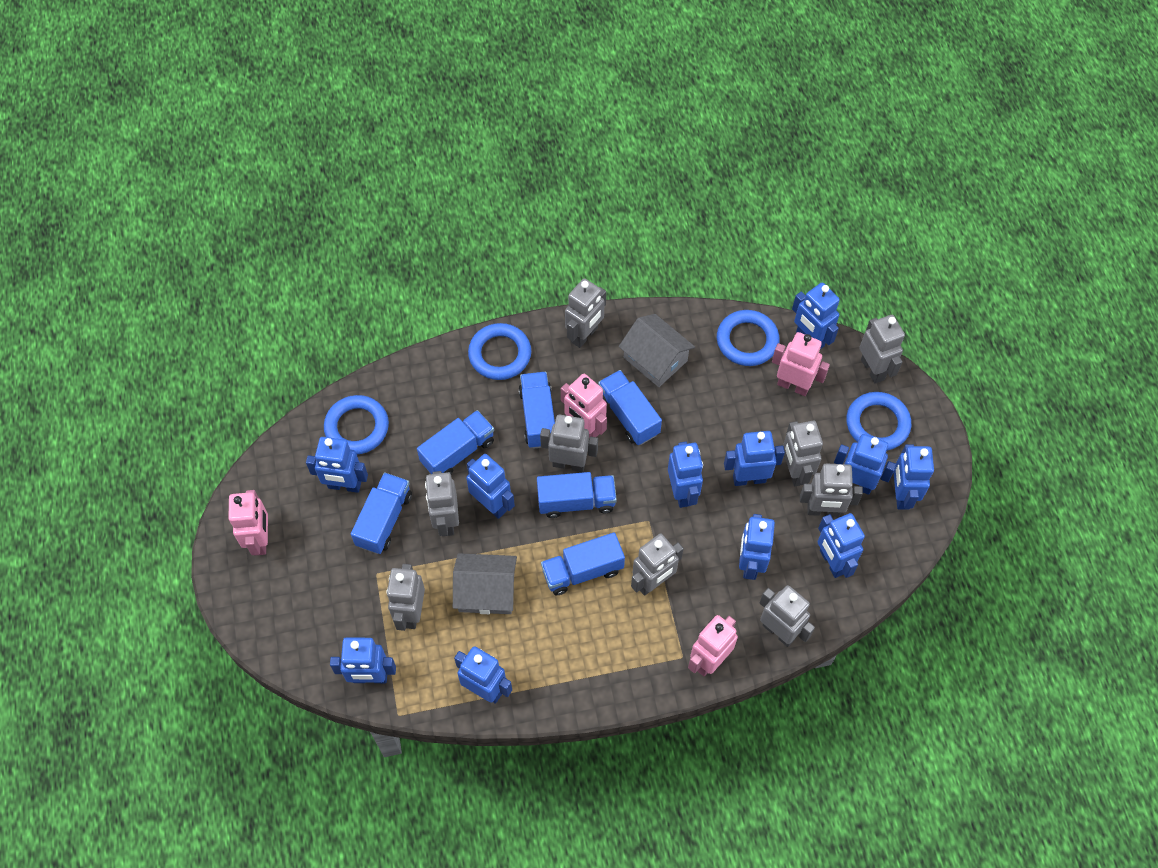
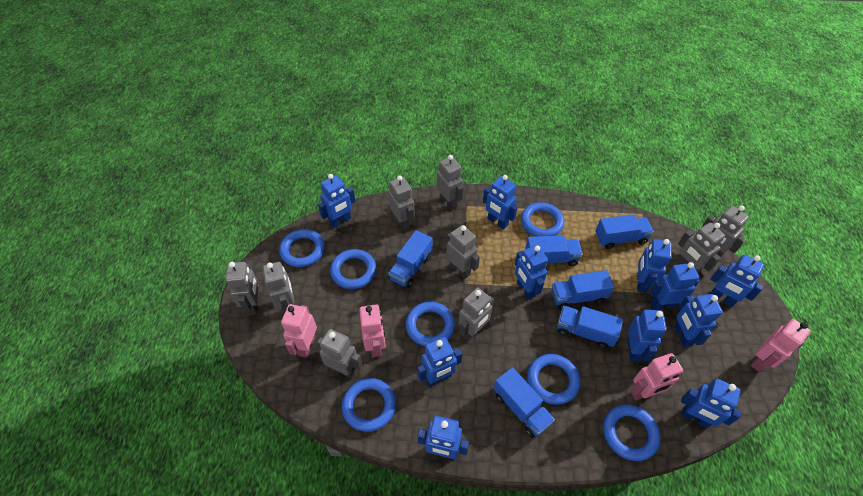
blue ring: [324,395,389,454] [468,323,531,380] [717,310,779,366] [846,392,911,451] = 4 -> [279,229,325,267] [330,249,376,289] [342,378,396,432] [406,302,455,346] [521,202,564,237] [527,354,580,405] [603,405,660,461] = 7
grey house: [453,553,517,614] [619,314,695,387] = 2 -> none = 0

